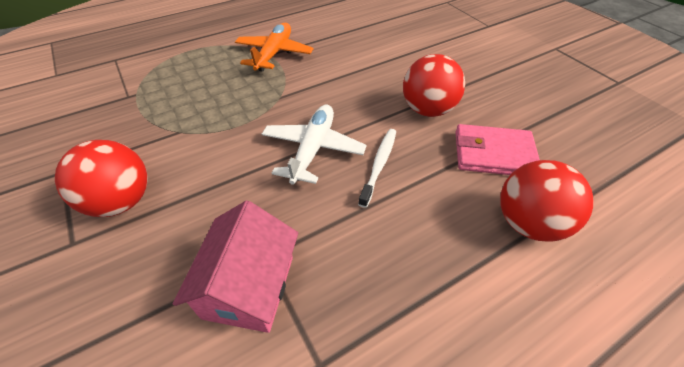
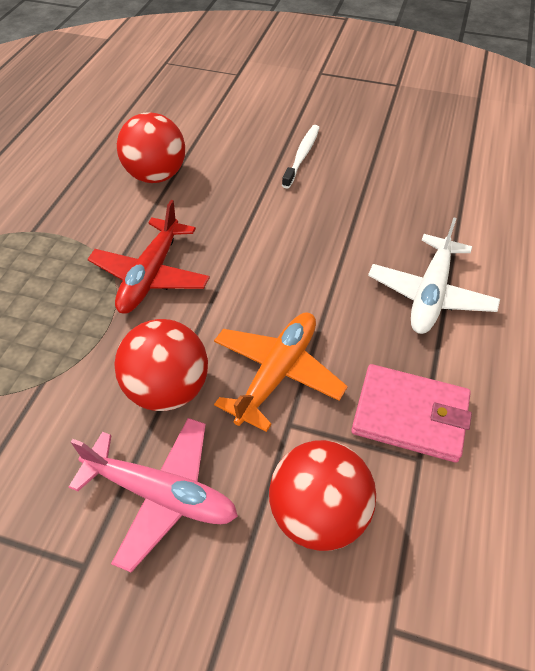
pink house: [173,200,298,333] = 1 -> none = 0
pink plane: none = 0 -> [69,418,238,572] = 1
red plane: none = 0 -> [88,200,210,314] = 1

